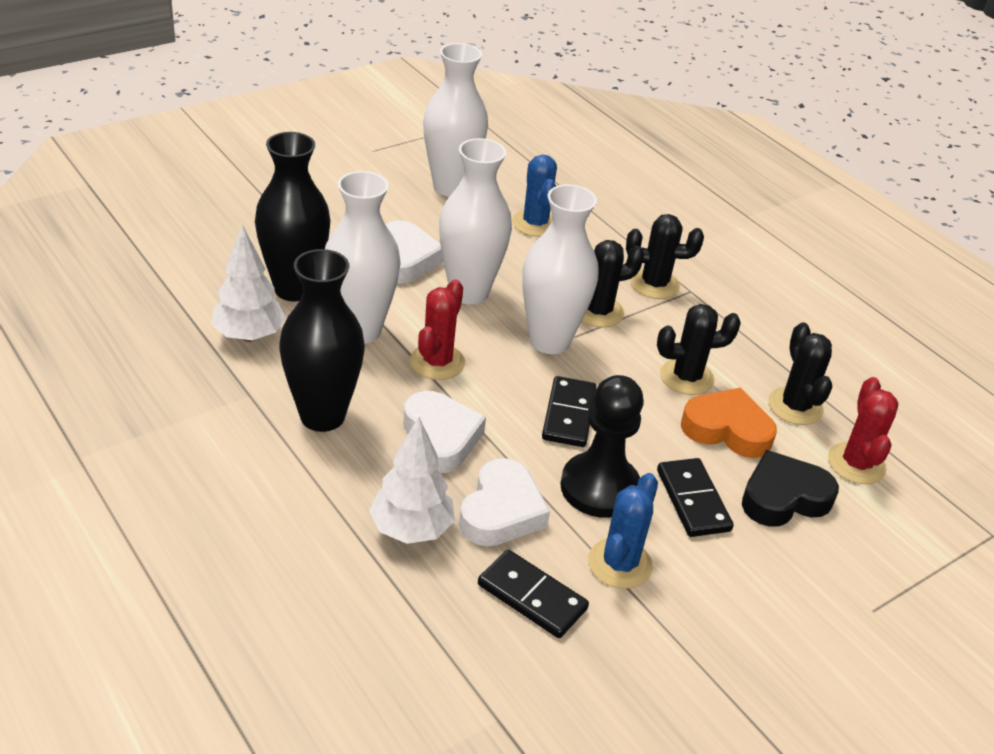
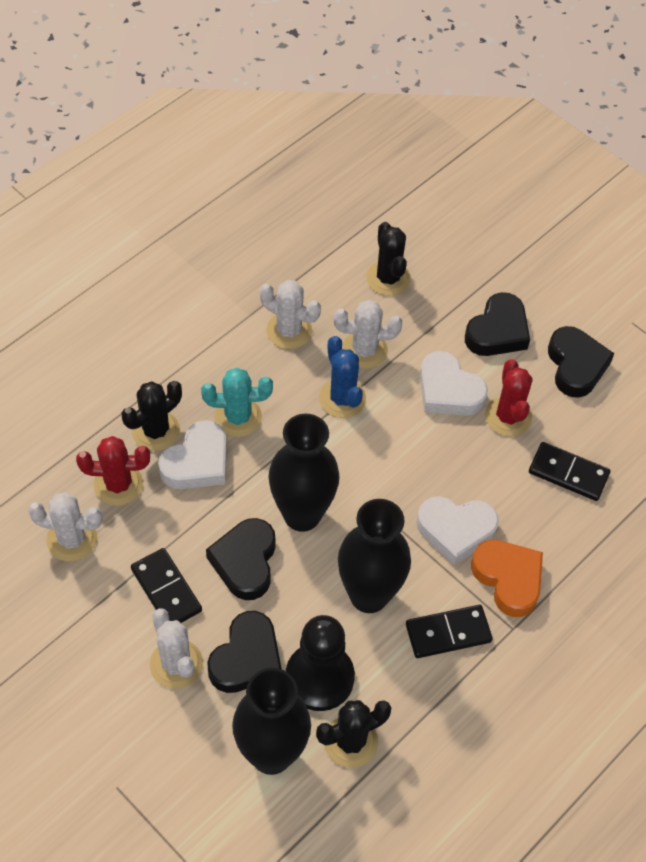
black cactus: [582,240,644,328] [626,214,704,299] [657,304,741,395] [768,322,832,425] = 4 -> [121,381,182,451] [316,700,391,768] [366,222,411,296] = 3
black heart: [742,450,839,527] = 1 -> [206,518,276,600] [207,611,282,693] [465,292,530,356] [548,326,615,398] = 4
black vase: [255,132,330,302] [279,249,365,432] = 2 -> [232,668,311,775] [268,414,340,532] [338,499,411,613] = 3
blue cactus: [512,155,557,237] [588,473,658,589] = 2 -> [319,336,366,418] = 1
turquoise cactus: none = 0 -> [201,368,273,437] = 1
white cactus: none = 0 -> [28,492,102,562] [150,608,203,689] [260,280,321,349] [334,300,402,369] = 4
white tree: [211,225,286,342] [369,417,455,544] = 2 -> none = 0
white vase: [325,171,401,344] [423,43,488,197] [439,138,512,305] [522,184,598,354] = 4 -> none = 0

